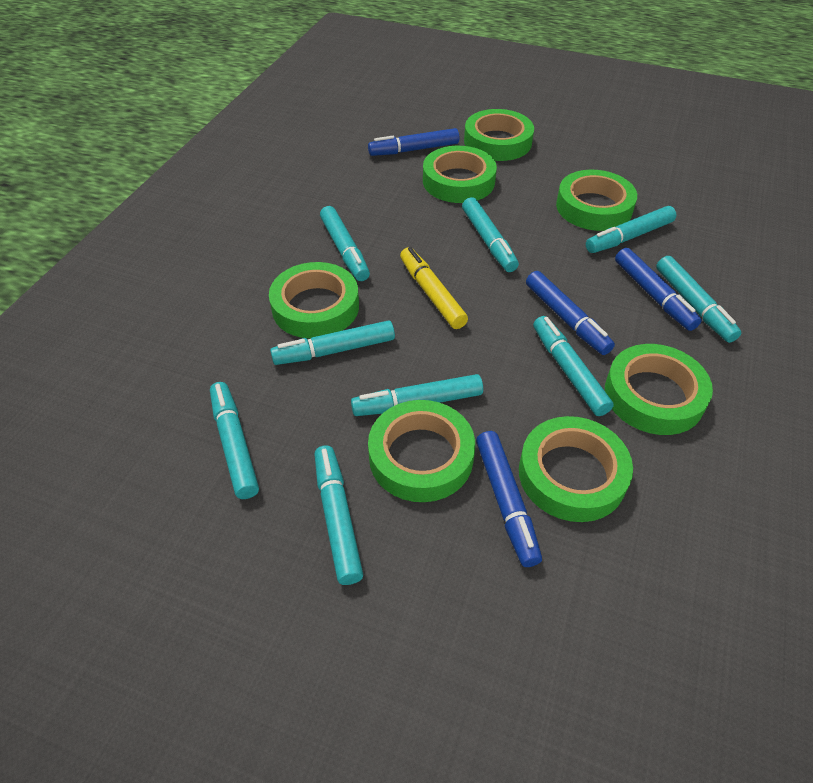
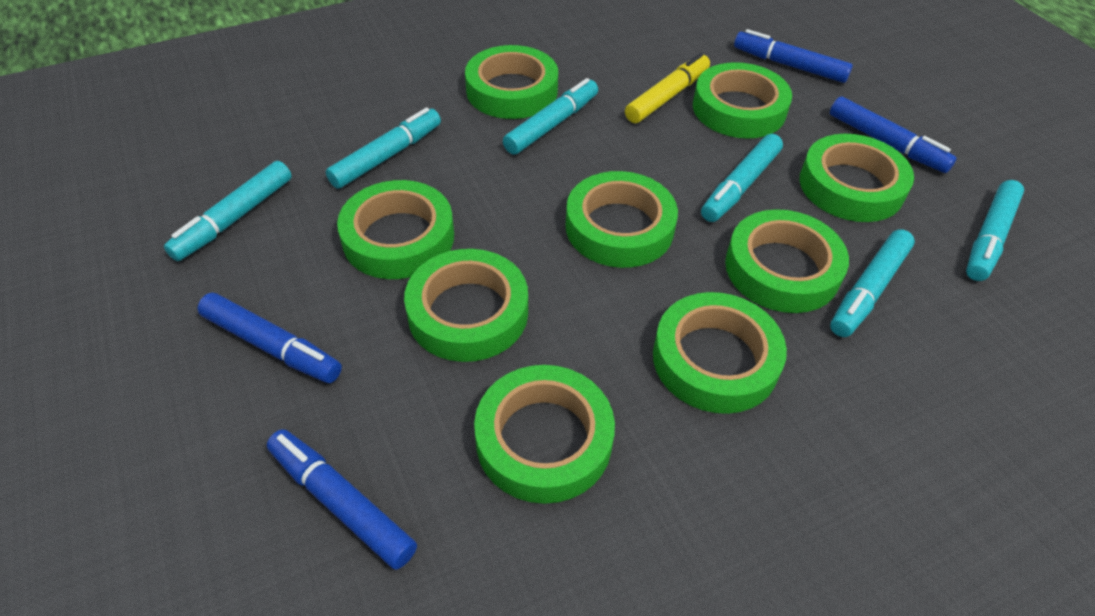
green tape: [269,262,359,339] [368,400,475,502] [423,146,497,203] [464,109,534,161] [519,416,633,522] [556,170,637,231] [605,344,713,435] = 7 -> [337,180,454,279] [404,249,528,362] [465,45,558,119] [474,365,615,504] [566,171,678,268] [653,292,787,414] [693,62,792,139] [725,209,849,313] [800,134,914,222] = 9
turquoise marker: [210,382,259,499] [270,320,395,365] [314,445,363,585] [320,206,370,281] [351,374,483,416] [462,197,519,272] [533,316,614,416] [586,206,676,253] [656,256,741,343] = 9 -> [164,161,292,261] [326,107,441,189] [503,78,598,155] [701,134,783,222] [830,229,915,337] [966,180,1024,281] = 6

